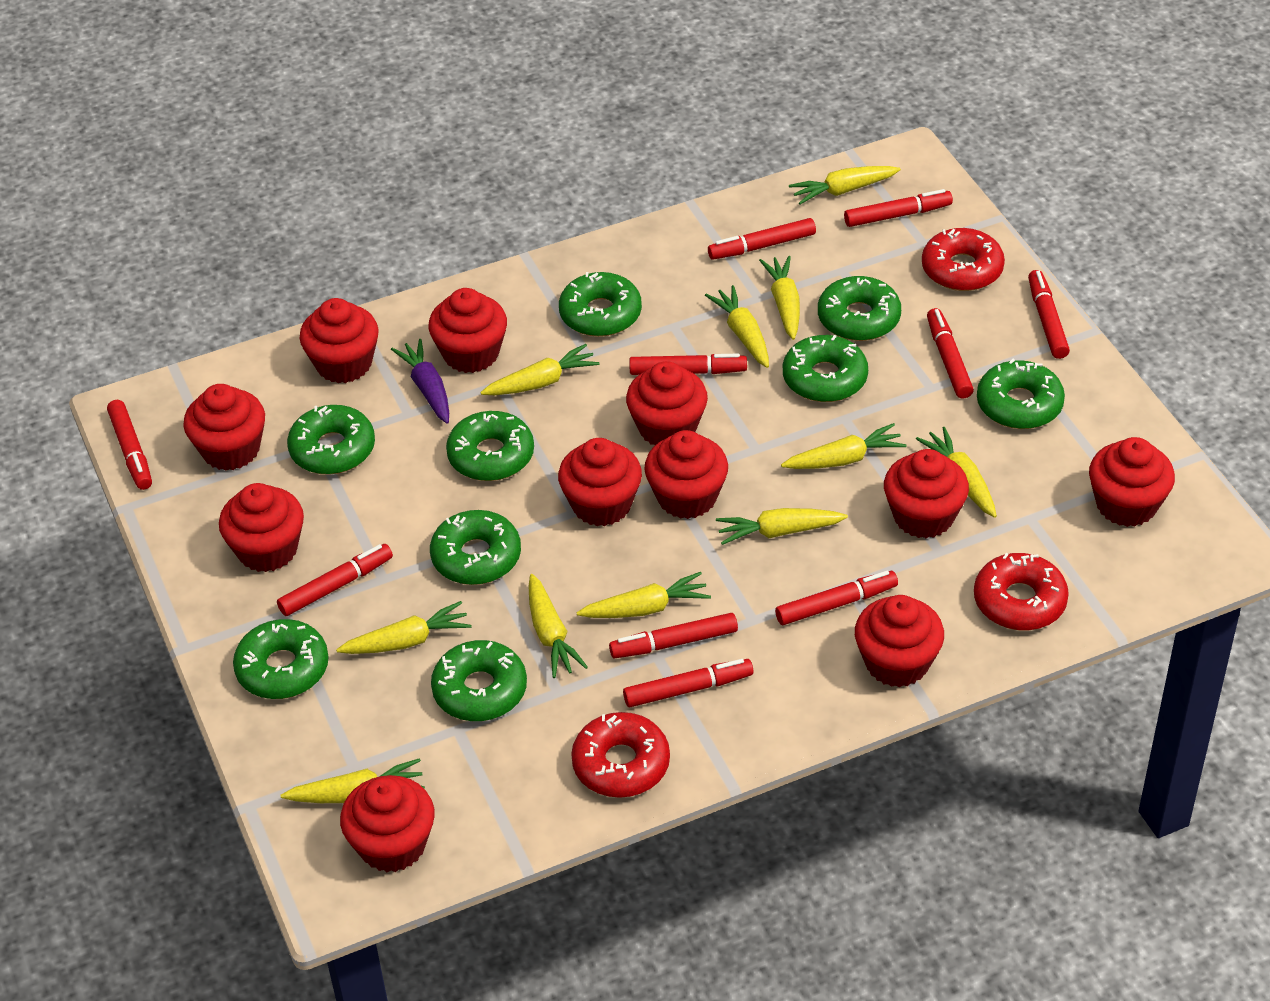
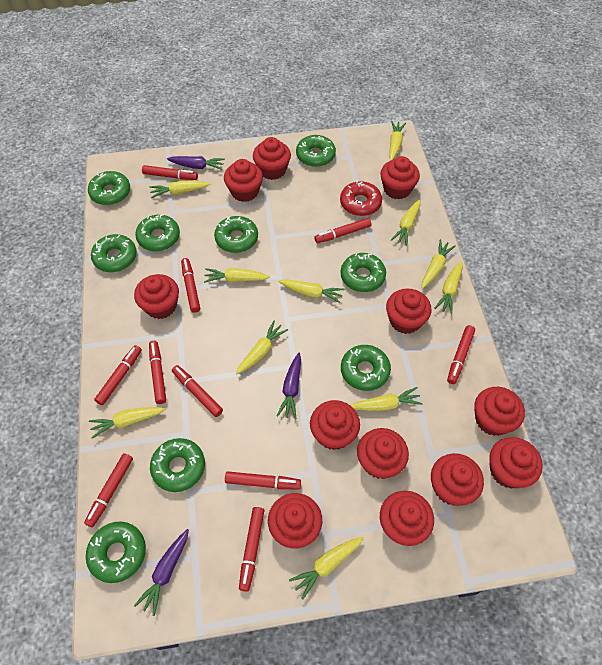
purple carrot: [391,339,449,424] = 1 -> [134,529,189,616] [167,156,225,170] [277,353,301,419] = 3
red cupcake: [183,384,265,471] [219,483,304,572] [299,298,379,383] [340,775,435,872] [428,288,507,373] [558,438,642,526] [626,361,708,445] [644,430,728,519] [855,595,944,687] [884,449,969,539] [1089,437,1175,527] = 11 -> [134,274,179,319] [224,159,263,202] [253,137,291,180] [268,493,322,548] [310,400,360,450] [357,428,409,479] [380,156,420,200] [380,491,434,546] [386,289,431,334] [431,453,484,506] [474,387,525,436] [489,437,543,488] = 12
red donut: [571,712,670,798] [922,228,1005,291] [974,553,1069,630] = 3 -> [340,181,382,216] = 1

